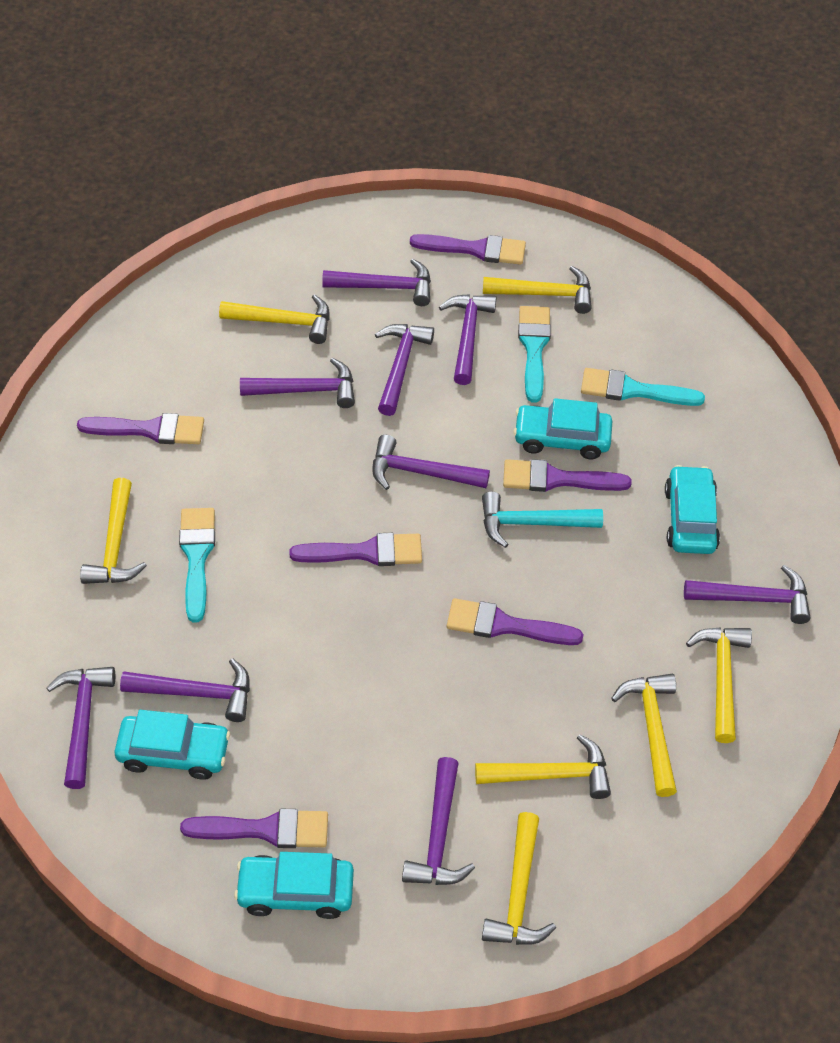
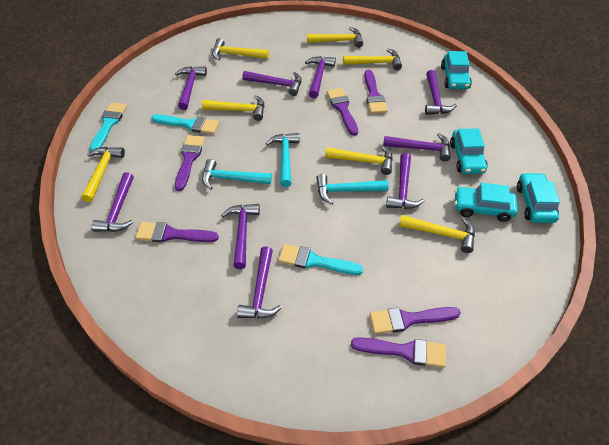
turquoise hammer: [482,492,603,548] = 1 -> [202,159,272,190] [266,133,299,187] [316,174,389,205] = 3

